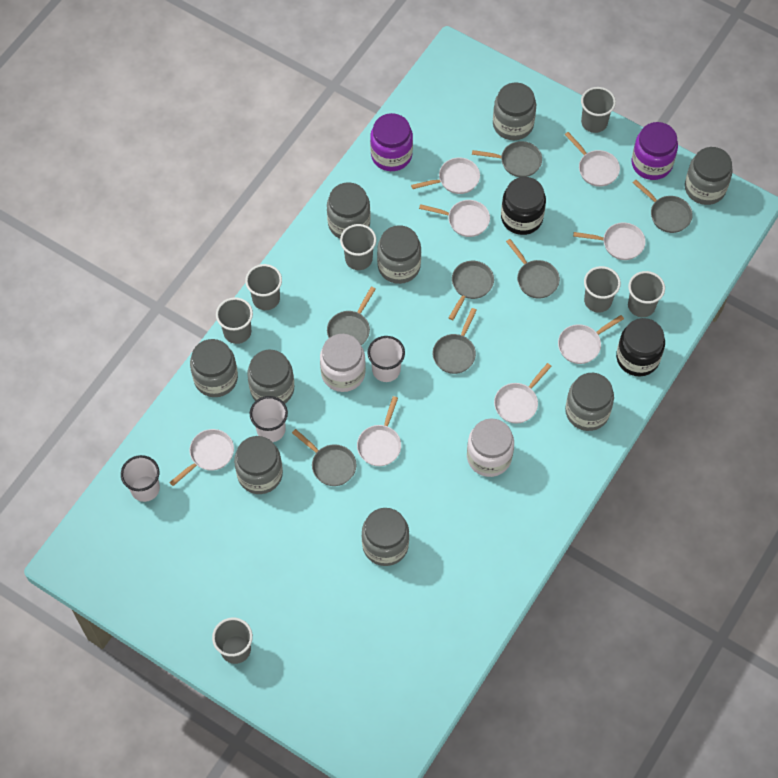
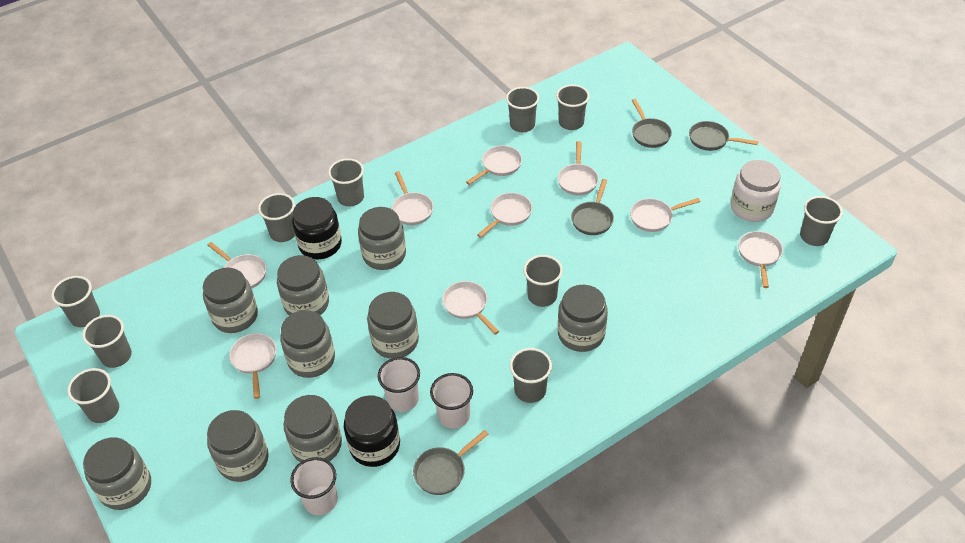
grey cup: [212,618,253,664] [216,297,253,344] [245,264,282,310] [340,224,376,270] [581,87,616,133] [584,266,621,313] [628,271,665,317] = 7 -> [51,276,100,327] [67,368,119,423] [82,315,132,368] [258,193,295,242] [328,158,364,206] [506,87,539,132] [510,348,552,403] [524,255,563,307] [556,84,590,130] [800,196,843,246] = 10
grey pan: [292,429,357,486] [327,287,376,346] [433,308,477,374] [449,261,494,320] [472,141,542,177] [506,239,560,298] [633,180,693,233] = 7 -> [413,430,489,495] [571,179,614,235] [632,99,672,148] [689,121,758,151] = 4
purple jar: [370,113,413,171] [631,122,678,180] = 2 -> none = 0
white jar: [320,334,366,392] [467,418,514,477] = 2 -> [731,160,781,222] = 1
white pan: [169,429,234,486] [357,396,401,466] [411,157,480,194] [419,200,490,237] [494,363,552,424] [558,315,624,364] [565,132,620,187] [573,222,646,260] = 8 -> [208,242,266,288] [229,333,276,399] [392,171,433,225] [442,281,499,335] [466,145,522,185] [477,193,532,238] [558,141,599,195] [630,198,701,232] [738,231,783,288] = 9

